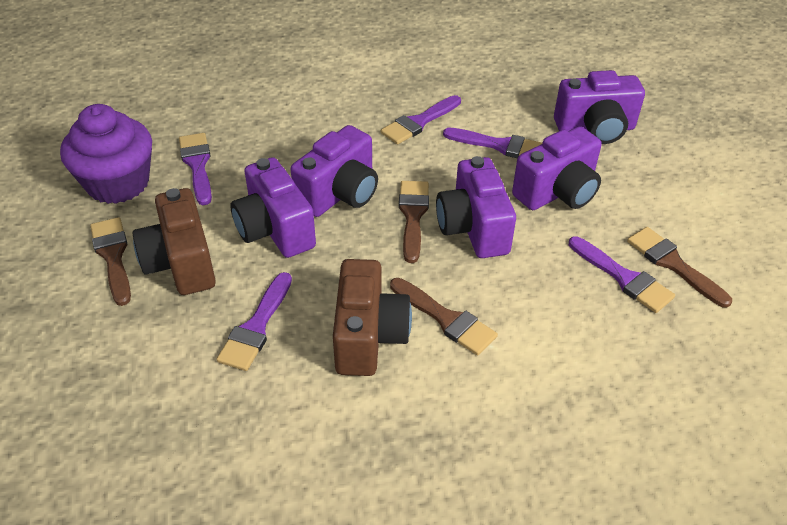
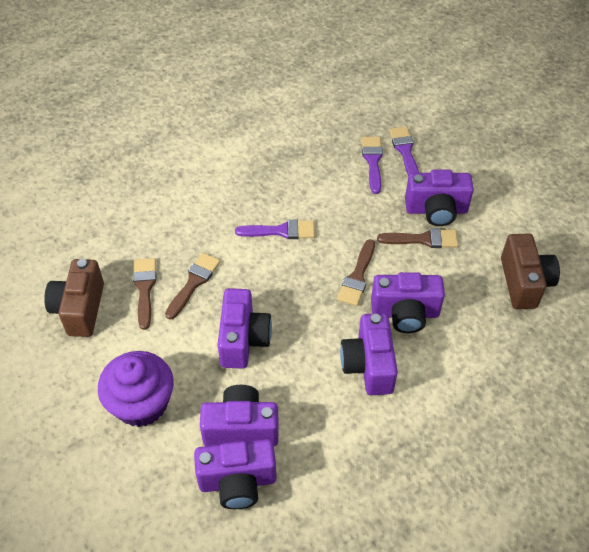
purple brush: [179,133,212,205] [217,272,292,371] [381,95,461,144] [443,127,542,158] [569,236,675,313] = 5 -> [235,220,315,239] [362,137,383,194] [389,126,419,176] = 3
purple camera: [230,157,316,258] [291,125,378,217] [436,156,516,258] [512,126,602,210] [554,70,645,144] = 5 -> [194,439,277,509] [200,385,279,446] [218,288,272,369] [340,313,398,395] [371,272,445,333] [405,170,474,226] = 6

